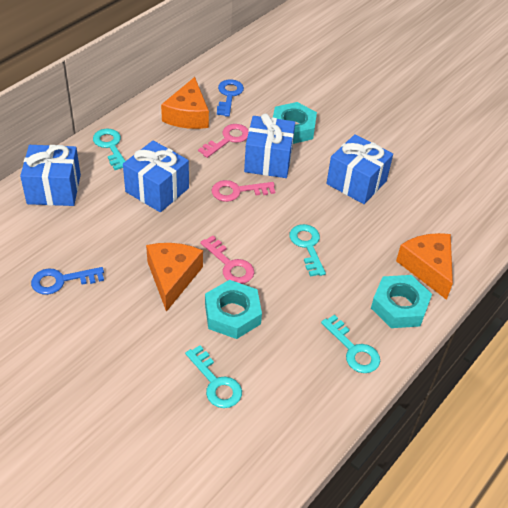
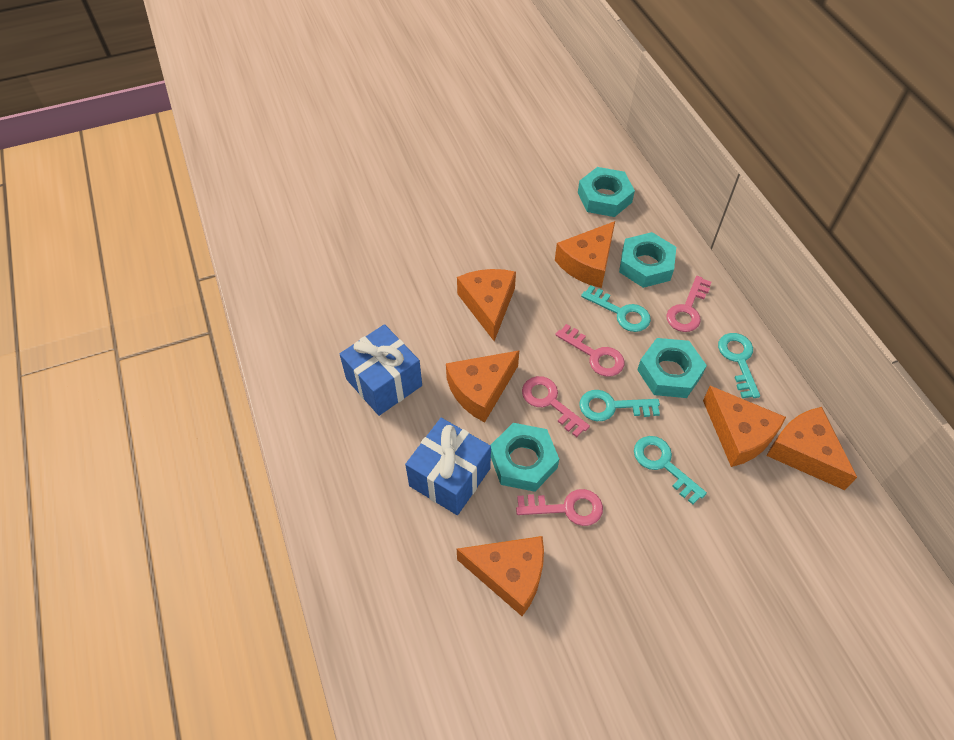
blue gift: [20,145,81,206] [123,140,189,212] [244,114,295,178] [327,134,393,204] = 4 -> [340,324,422,416] [405,418,491,515] = 2
blue key: [31,267,104,295] [217,79,244,117] = 2 -> none = 0
orange cheese: [146,243,203,312] [161,77,209,129] [396,233,453,300] = 3 -> [446,351,519,423] [457,269,516,341] [457,536,544,616] [555,221,615,288] [703,386,786,467] [767,407,857,490] = 6
pink key: [198,124,249,158] [200,235,254,284] [212,180,275,202] = 3 -> [516,489,603,526] [522,376,590,437] [555,324,625,377] [666,276,711,332] = 4
turquoise nut: [205,280,262,339] [273,102,317,144] [371,275,432,328] = 3 -> [490,423,559,492] [578,167,635,217] [619,232,676,288] [637,338,707,398] = 4

